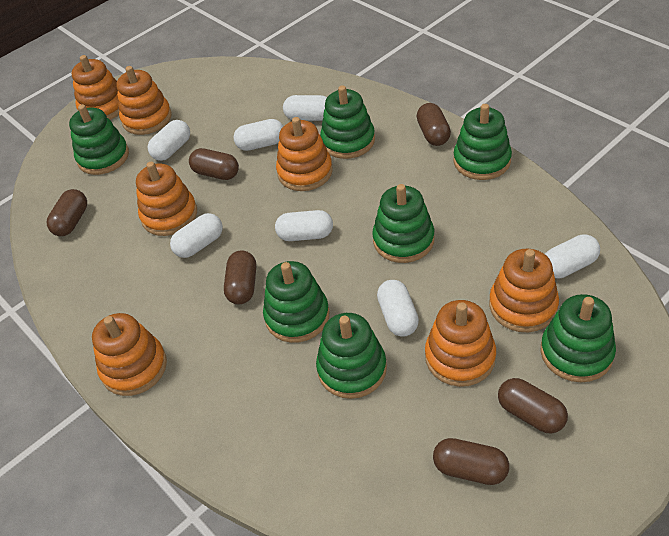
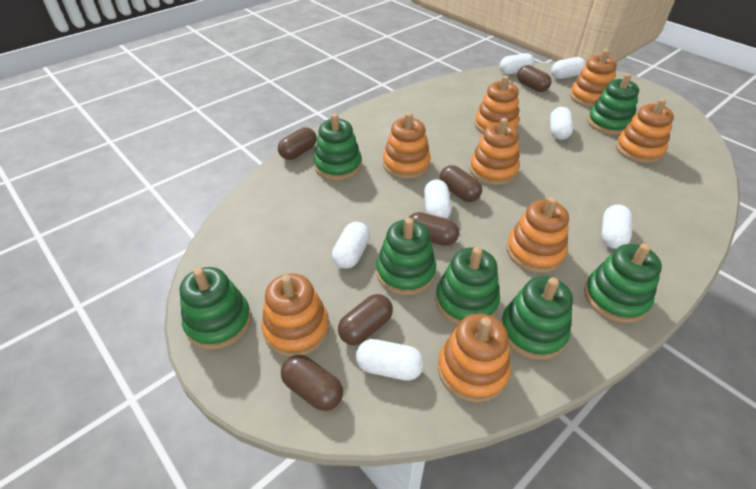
orange stacking toy: [72,55,119,120] [92,313,167,396] [116,66,172,135] [136,162,197,236] [276,117,333,191] [425,300,496,387] [489,249,559,332] = 7 -> [262,273,329,357] [383,112,431,179] [438,313,511,402] [470,118,520,185] [474,75,520,133] [506,197,569,273] [570,49,617,107] [616,98,674,163] = 8

